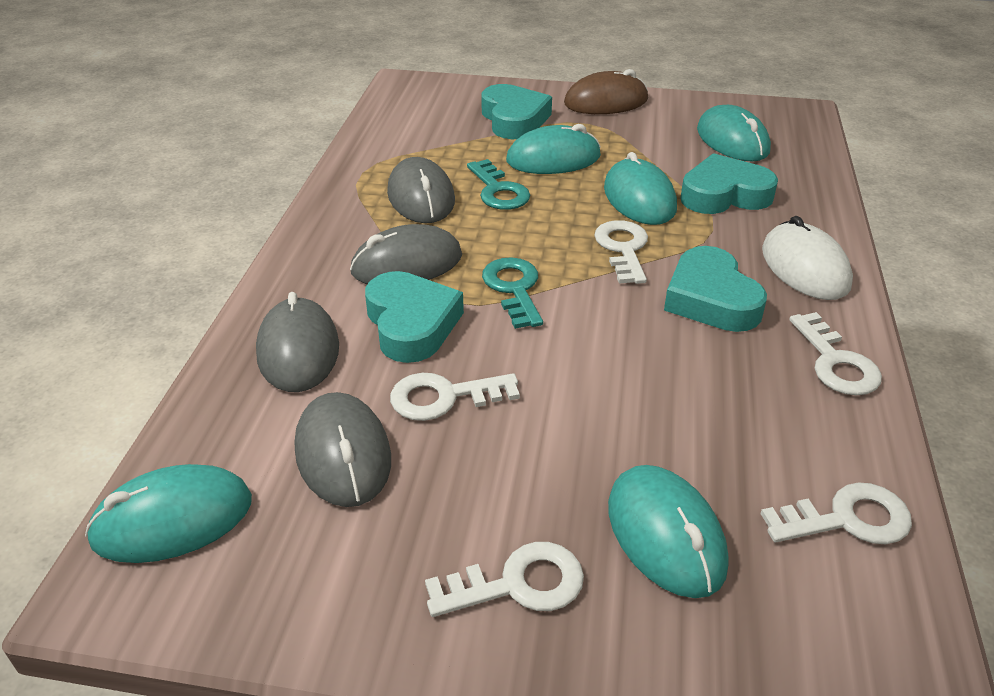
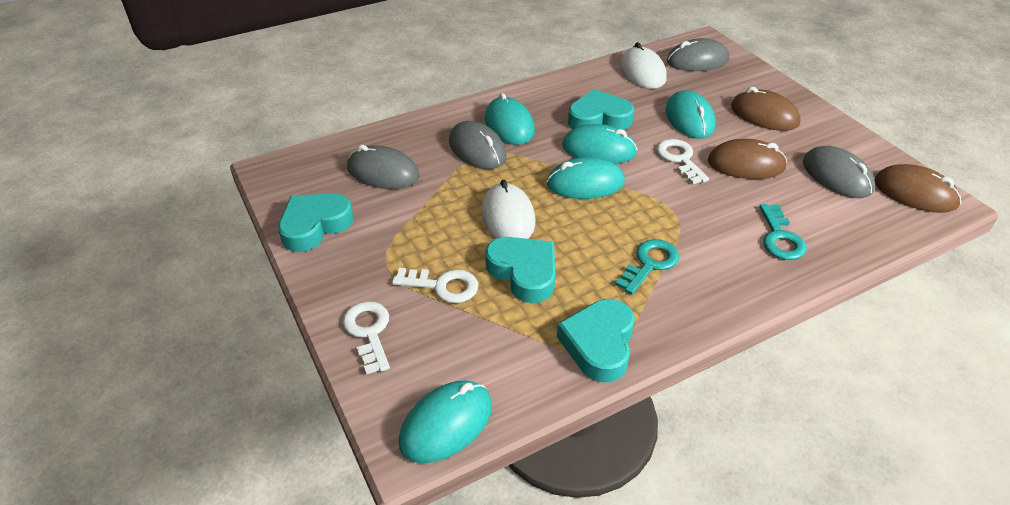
brown mouse: [564,69,648,114] = 1 -> [708,139,787,179] [731,87,801,131] [874,164,961,213] = 3
white key: [390,373,520,421] [425,542,584,617] [594,220,648,284] [760,482,912,544] [789,312,882,395] = 5 -> [343,301,390,375] [392,268,478,303] [656,139,709,184] = 3
white mouse: [762,216,853,300] = 1 -> [481,180,536,239] [620,42,667,89] = 2

